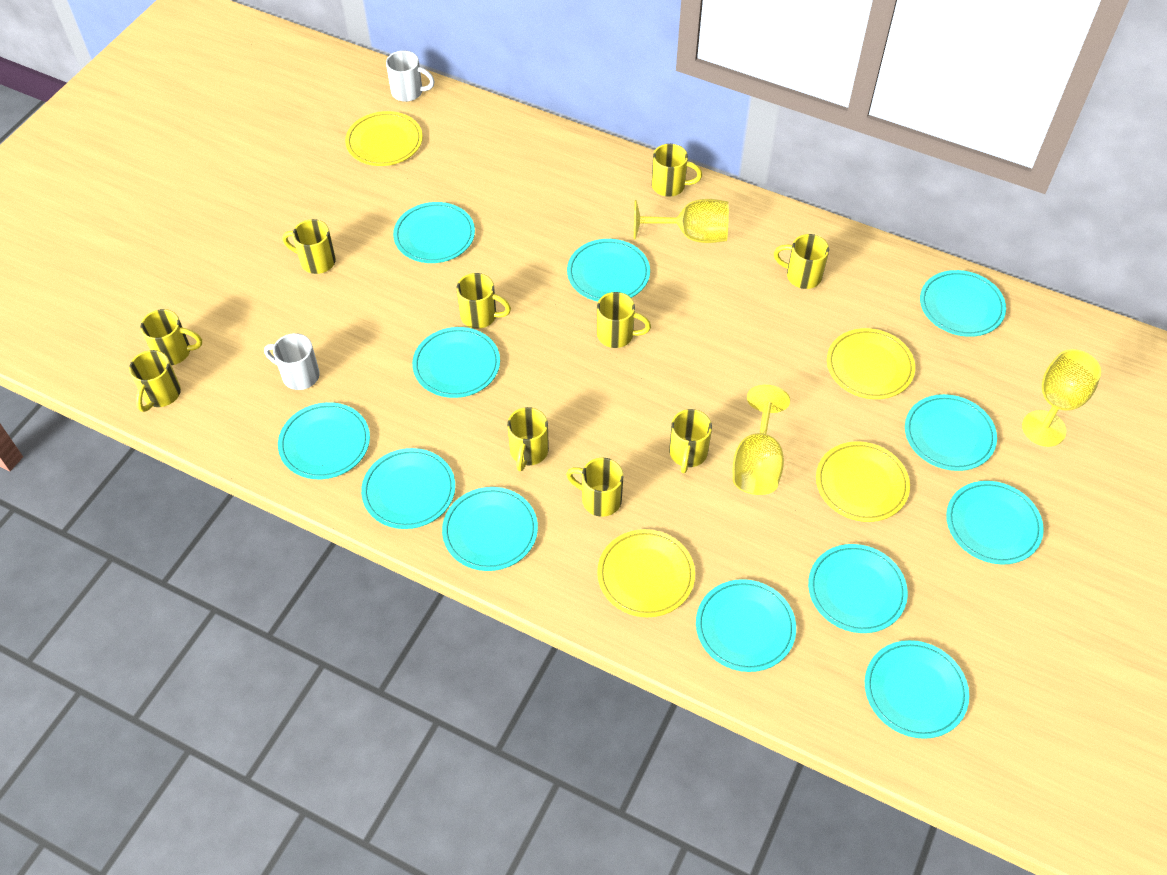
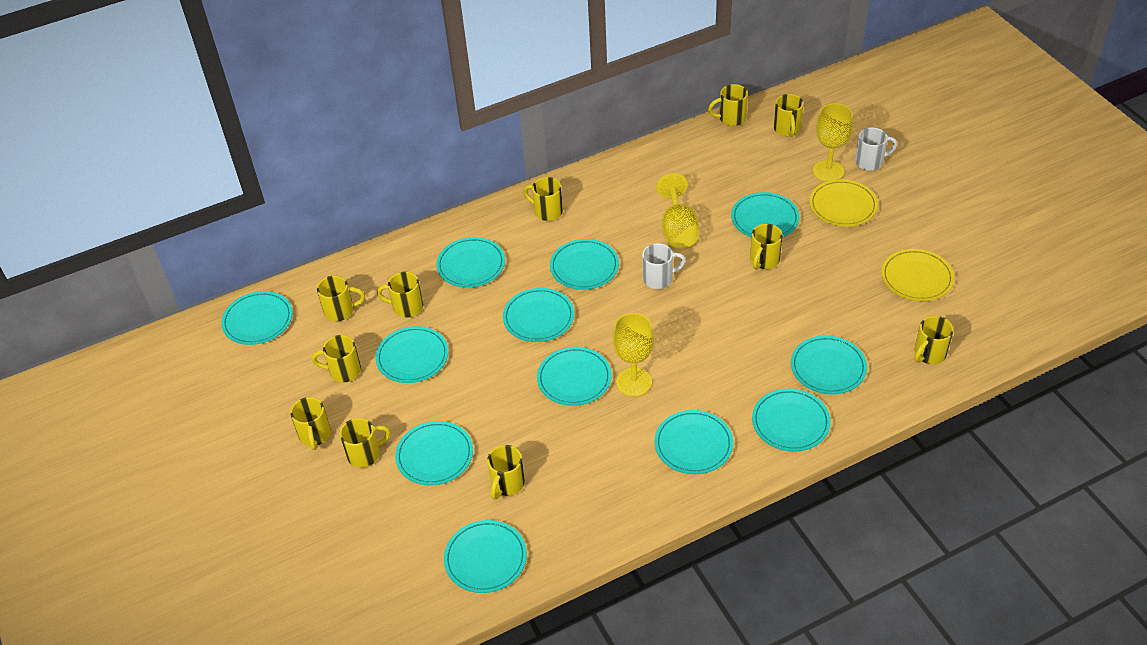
yellow mug: [129,350,181,412] [140,309,202,365] [283,219,336,274] [456,273,511,329] [507,407,549,471] [566,458,624,517] [597,292,651,348] [652,144,702,197] [669,409,712,473] [774,234,829,289] = 10 -> [290,397,331,450] [312,335,361,382] [317,275,365,321] [340,418,391,468] [377,272,423,318] [487,445,525,499] [523,177,563,221] [708,84,748,126] [750,224,783,270] [774,94,804,137] [914,316,953,364] = 11
yellow plate: [345,111,423,166] [597,529,695,617] [816,441,910,522] [827,328,915,399] = 4 -> [809,179,878,227] [881,249,954,301] = 2

